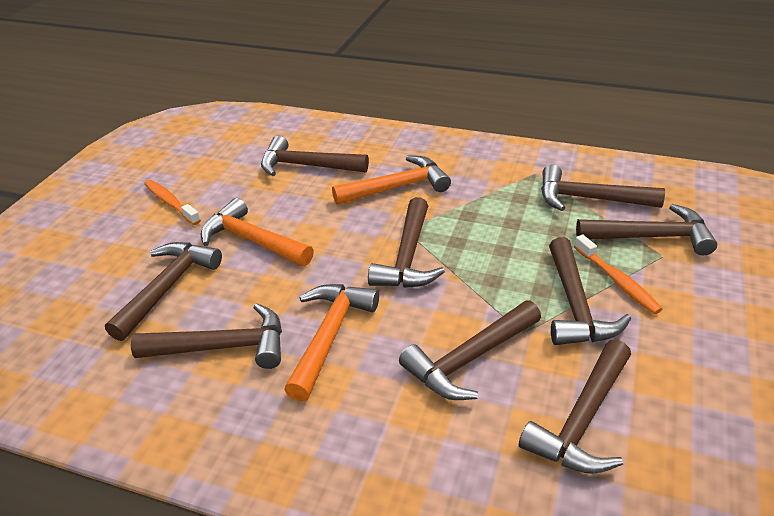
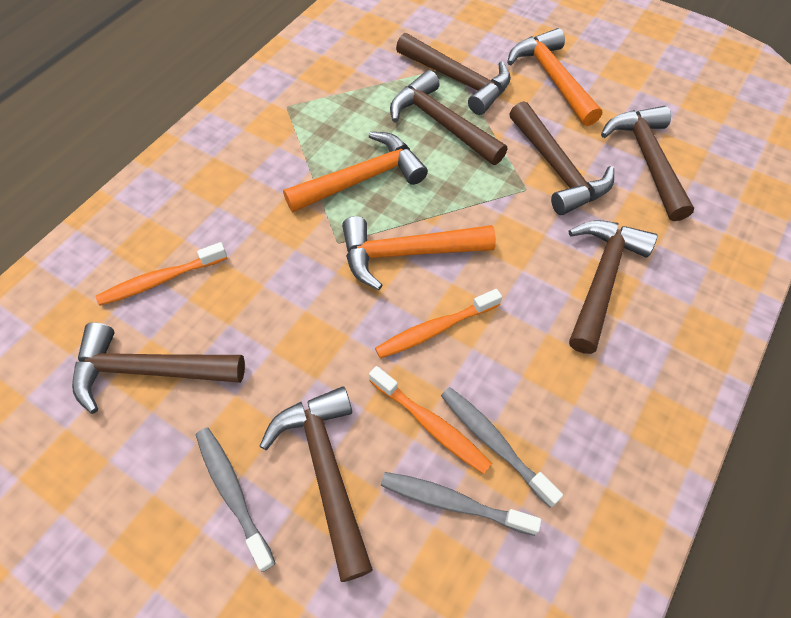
brown hammer: [105,242,222,341] [131,303,282,369] [261,136,369,176] [368,197,445,288] [399,300,541,400] [519,340,631,474] [541,165,665,211] [549,237,631,345] [576,204,717,255] = 9 -> [72,322,245,414] [260,386,373,582] [390,70,508,165] [396,33,511,115] [509,101,614,215] [569,220,657,354] [601,106,694,221] = 7
grey toothbrush: none = 0 -> [196,428,276,572] [381,472,541,536] [441,387,563,507] = 3
orange toothbrush: [144,180,201,225] [574,235,662,314] = 2 -> [96,242,228,306] [369,366,492,474] [375,289,502,358] = 3

